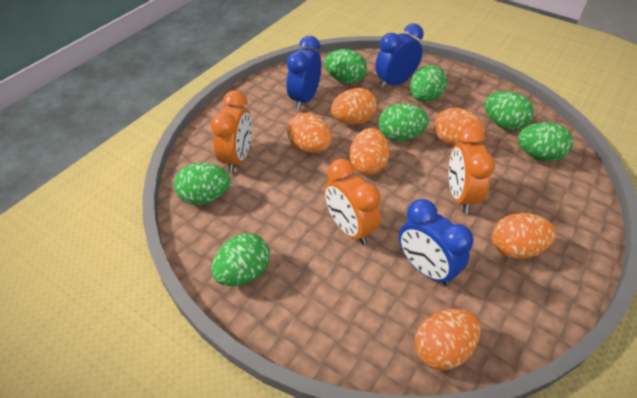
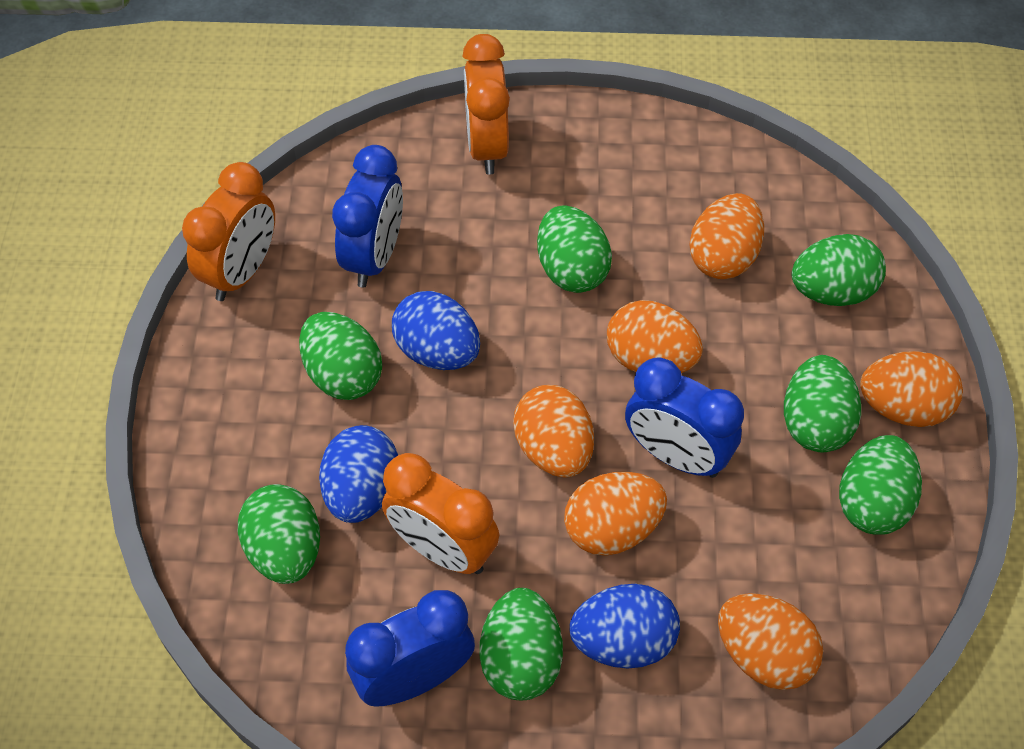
blue egg: none = 0 -> [319,425,398,523] [392,291,480,370] [569,584,680,669] = 3

